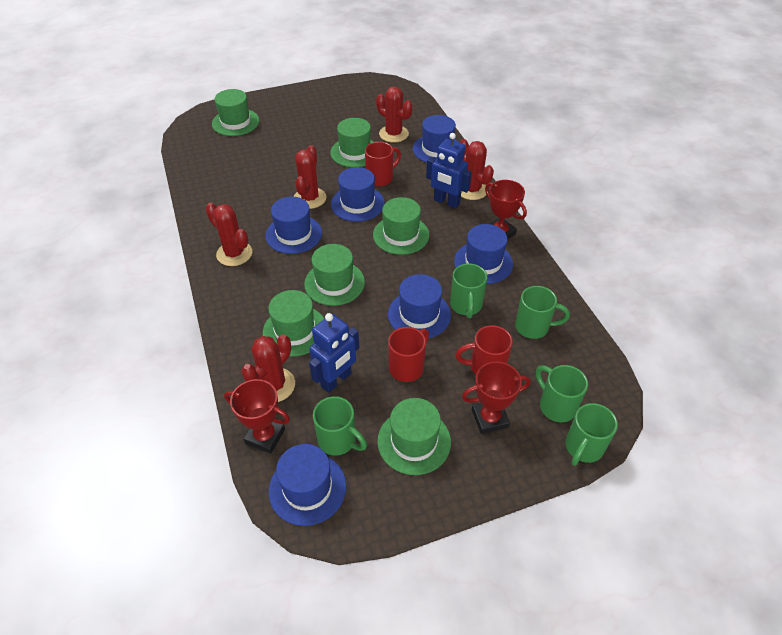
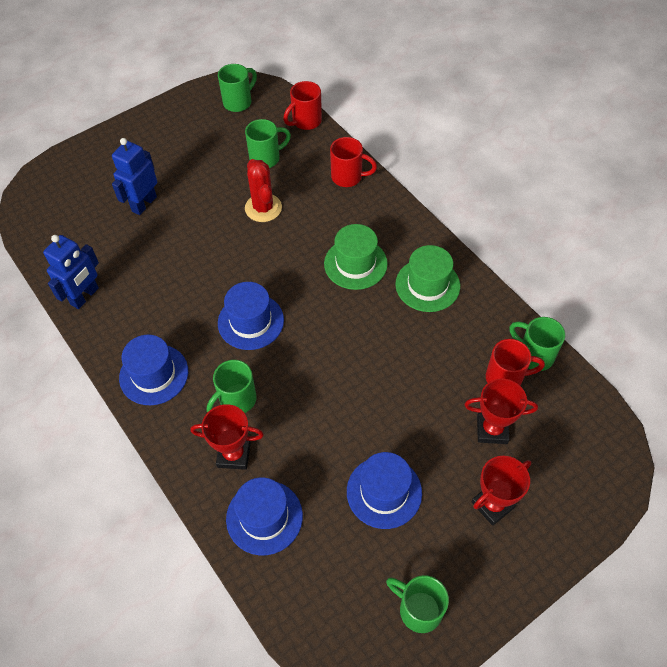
blue hat: [266,197,322,254] [269,444,347,526] [331,167,385,222] [388,274,451,338] [413,115,458,163] [454,224,513,284] = 6 -> [119,335,188,405] [218,282,284,350] [226,477,303,555] [347,452,422,529] = 4
green hat: [212,89,259,136] [263,290,324,357] [304,244,365,306] [330,118,374,167] [373,197,429,255] [377,398,451,475] = 6 -> [324,224,388,290] [395,245,460,312] = 2
red cactus: [206,203,252,266] [241,335,295,402] [294,145,326,209] [376,87,412,143] [459,139,494,200] = 5 -> [245,159,282,222] = 1

